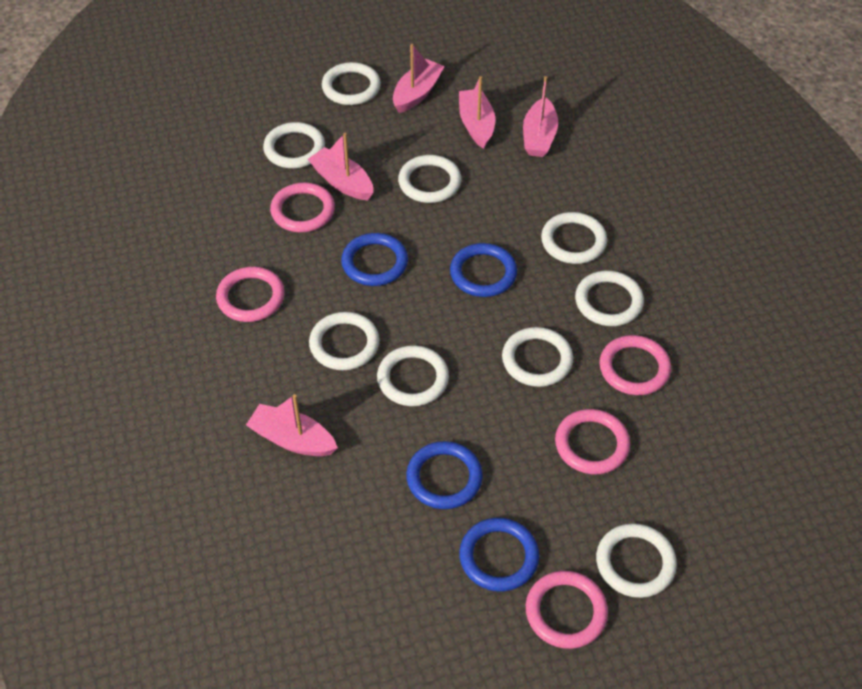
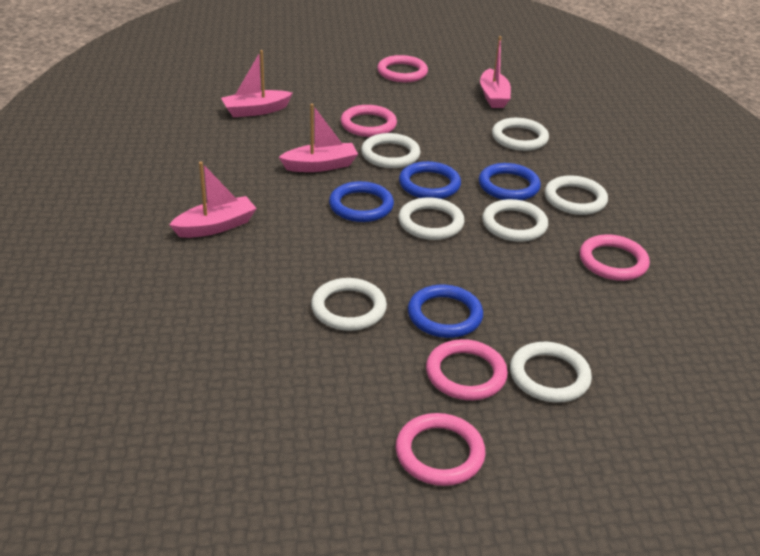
pink boat: [246,394,338,456] [308,133,373,200] [393,44,445,113] [459,76,495,149] [523,76,558,157] = 5 -> [169,162,257,238] [221,50,293,117] [279,104,358,172] [480,36,511,108] = 4
white ring: [263,122,325,168] [309,312,380,370] [322,62,381,105] [377,345,449,406] [398,155,461,203] [502,327,573,387] [541,212,607,264] [575,271,644,326] [596,523,677,598] = 9 -> [311,278,387,331] [361,133,421,168] [398,197,465,240] [482,199,548,242] [492,118,549,151] [510,342,592,403] [545,175,608,215] = 7

